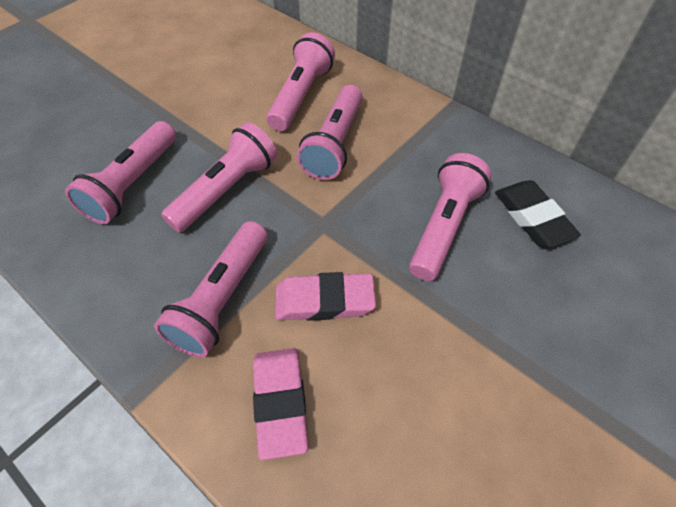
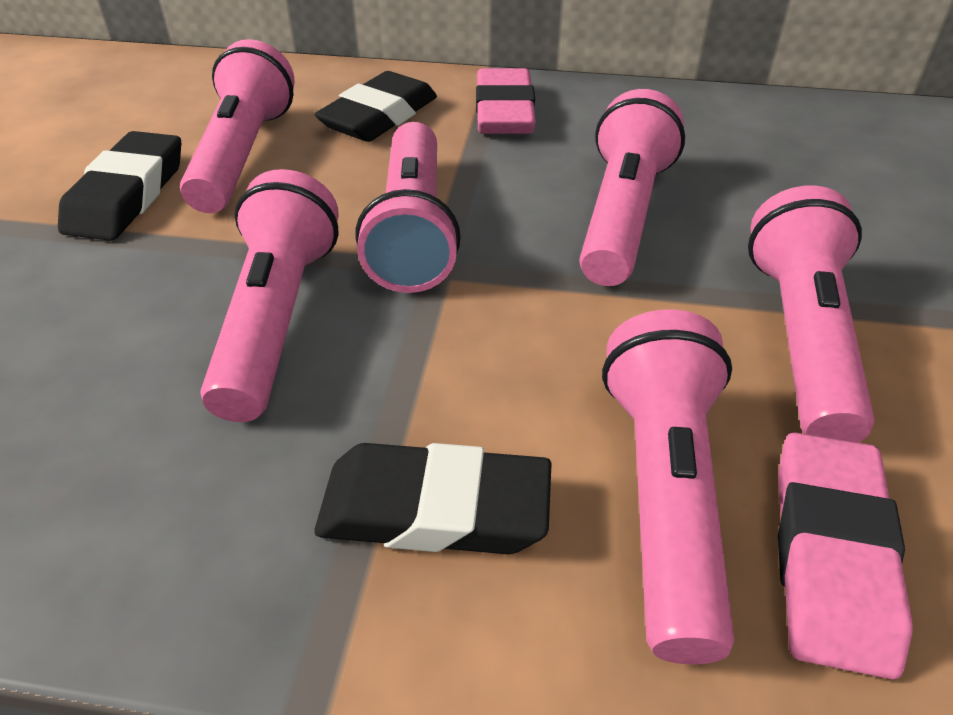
black eraser: [495,180,581,248] = 1 -> [58,131,181,241] [314,71,437,142] [314,443,552,554] = 3

